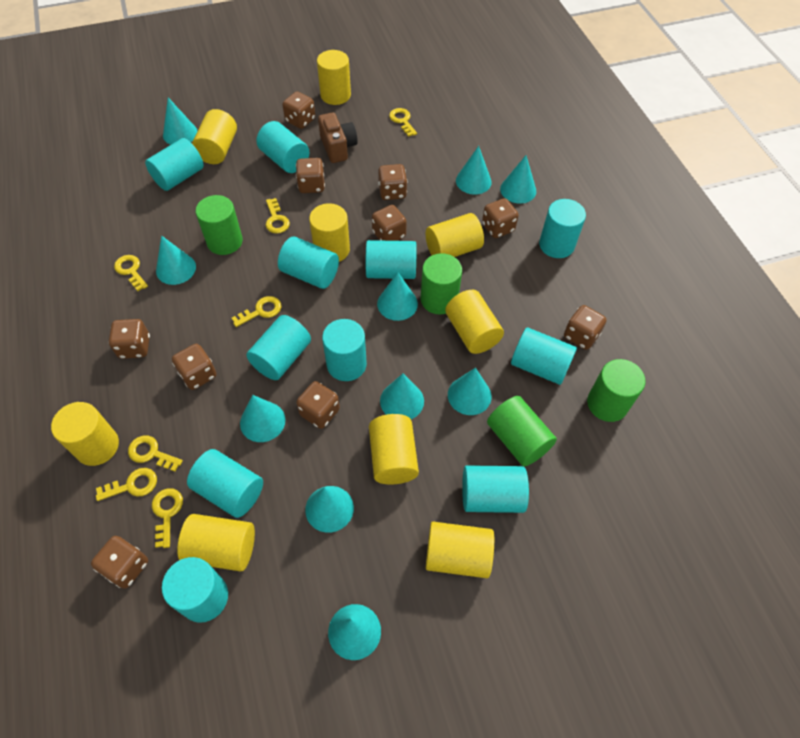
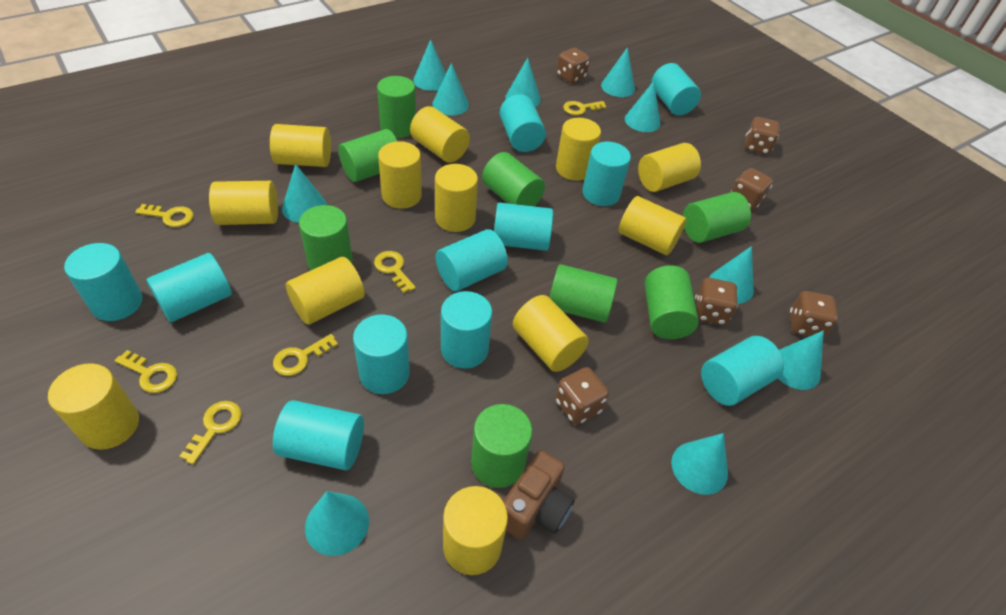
brown dice: [91,536,148,588] [109,319,150,359] [172,344,216,390] [282,92,315,129] [296,158,325,193] [296,381,340,429] [372,205,407,241] [378,164,407,200] [482,198,519,238] [564,305,607,350] = 10 -> [555,367,609,425] [557,48,590,83] [695,278,738,325] [731,168,773,211] [745,117,780,155] [790,291,838,338] = 6
green cylinder: [195,195,243,255] [421,253,462,315] [487,396,557,466] [587,359,645,422] = 4 -> [299,205,353,270] [338,129,397,182] [377,76,416,138] [471,404,532,488] [482,152,545,206] [549,264,617,323] [645,265,699,339] [683,192,751,243] = 8
yellow cylinder: [51,402,119,466] [177,514,255,571] [192,109,237,164] [309,203,350,262] [317,50,351,105] [369,414,419,485] [426,213,484,257] [426,522,494,578] [445,290,504,354] = 9 -> [48,363,139,450] [209,181,278,225] [270,124,331,167] [286,257,365,325] [378,141,422,209] [410,106,470,163] [435,164,478,232] [443,486,508,575] [513,295,589,372] [556,118,601,181] [619,196,686,255] [638,143,701,192] = 12
yellow key: [96,468,157,501] [114,255,148,291] [128,436,183,472] [152,488,183,548] [232,296,281,327] [266,198,290,234] [389,108,417,137] = 7 -> [115,350,177,393] [135,204,194,227] [179,401,242,465] [273,334,338,376] [374,251,416,293] [563,101,607,115] = 6

